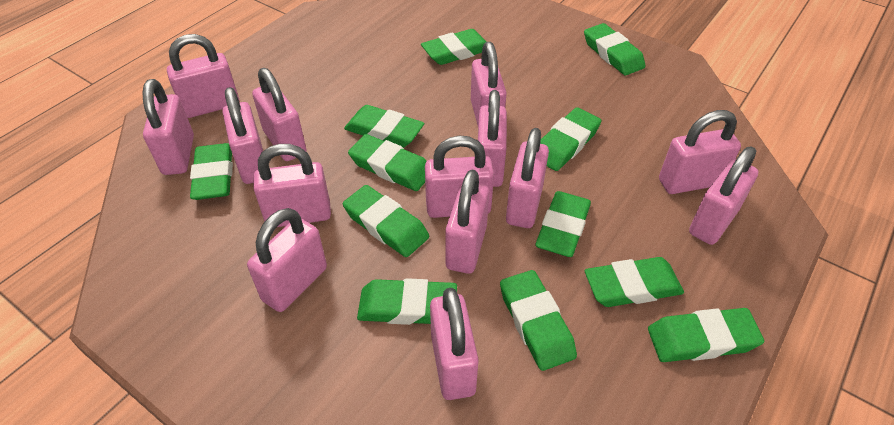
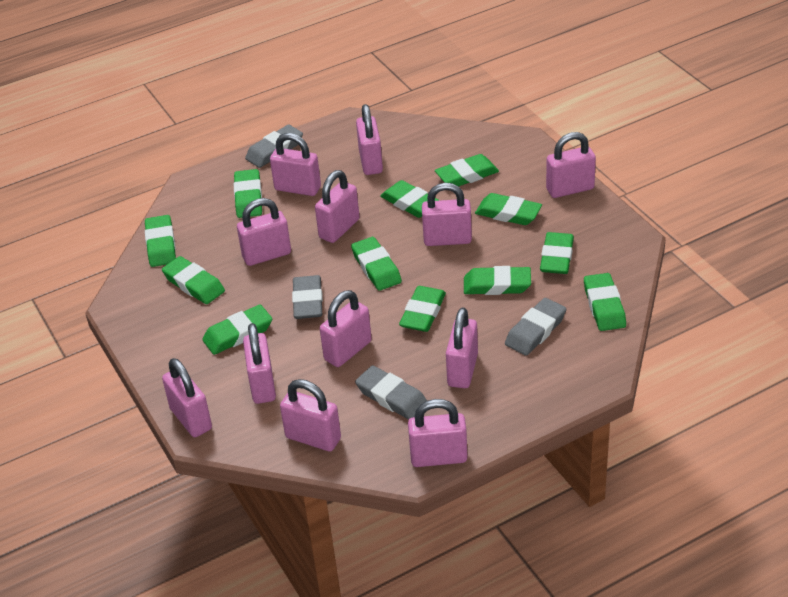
grey eraser: none = 0 -> [245,125,303,168] [292,275,323,319] [355,365,427,420] [505,298,566,356] = 4
pink padlock: [143,79,194,175] [167,34,239,118] [223,87,263,184] [247,208,327,312] [252,68,306,161] [253,144,331,227] [425,136,494,218] [430,288,479,400] [445,169,489,274] [471,42,507,125] [478,90,507,187] [506,128,549,228] [659,110,741,194] [689,146,759,245] = 14 -> [162,358,212,437] [237,198,291,266] [243,323,276,404] [270,133,321,196] [280,379,341,451] [315,170,360,243] [320,290,372,367] [356,104,383,175] [408,399,468,467] [422,183,472,246] [446,308,478,388] [546,132,596,198] = 12

